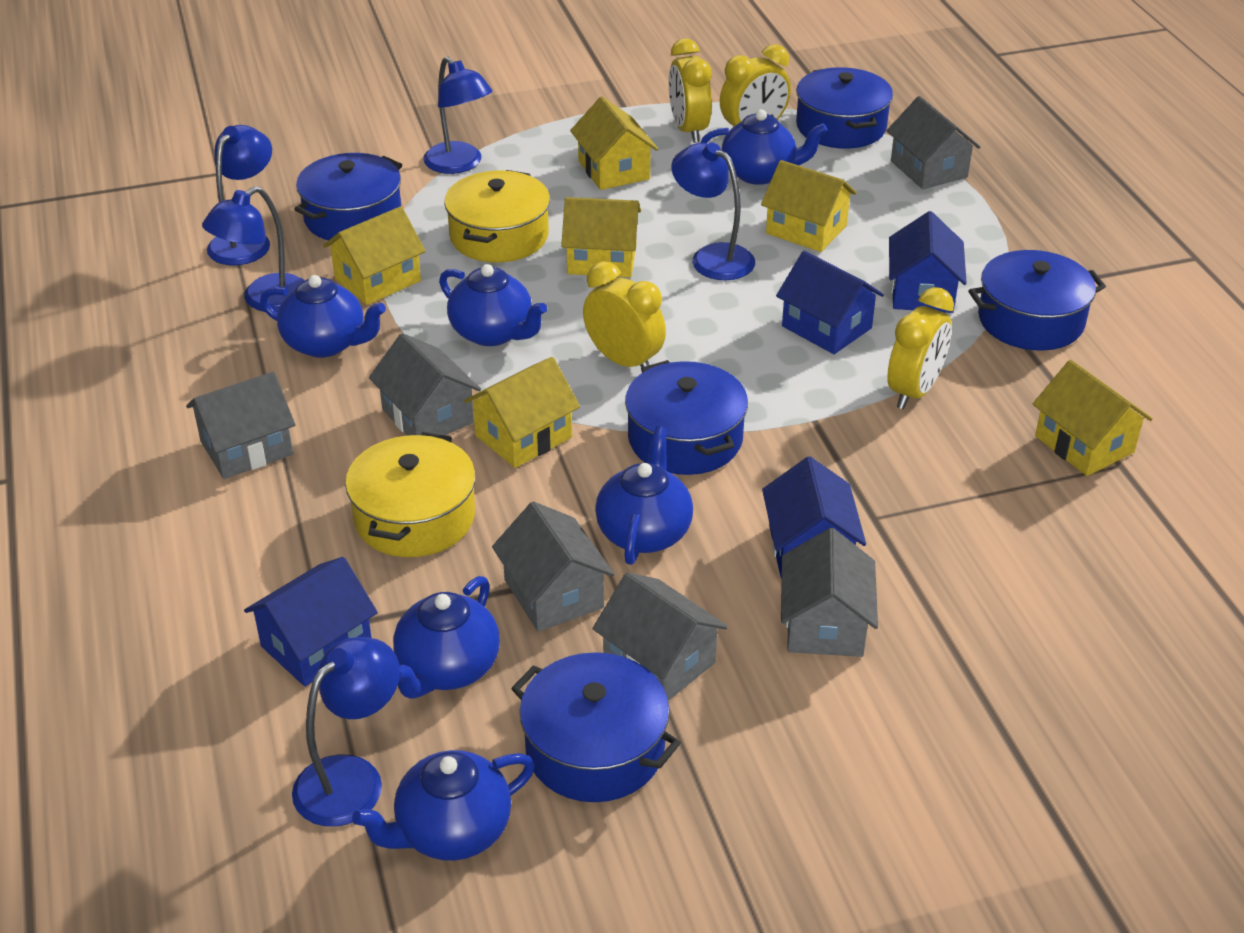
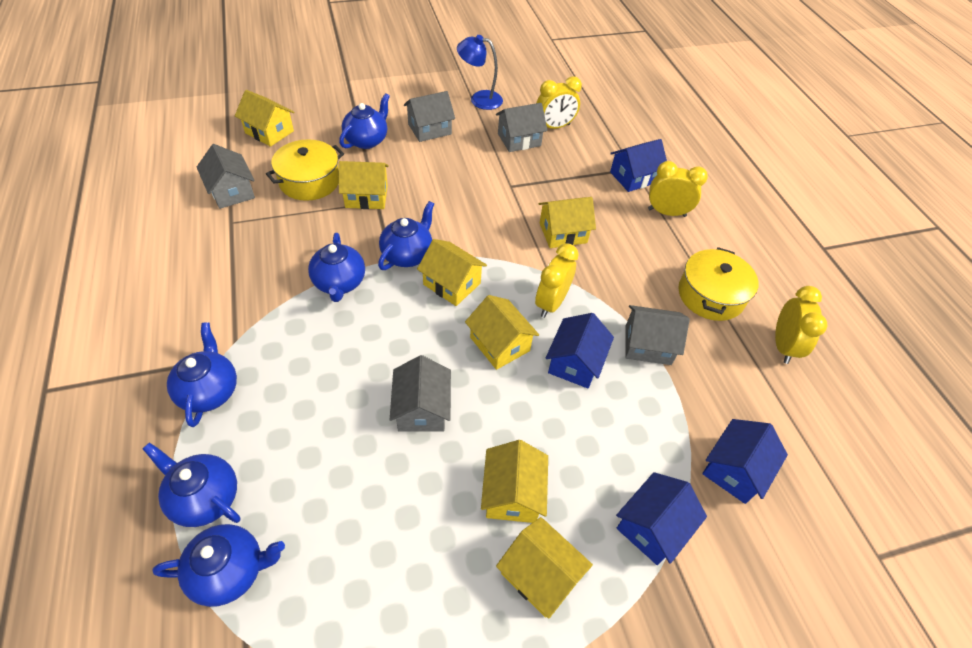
blue lamp: [202,186,305,312] [207,125,272,265] [292,637,400,827] [423,57,493,174] [671,142,755,280] = 5 -> [457,35,503,110] = 1
blue pot: [295,153,402,240] [511,652,681,802] [625,360,748,475] [796,67,893,149] [969,250,1106,351] = 5 -> none = 0
grey house: [186,372,295,479] [369,333,481,436] [492,502,614,632] [592,572,728,701] [781,528,878,657] [887,96,981,189] = 6 -> [197,144,255,209] [390,355,451,432] [404,91,455,142] [496,103,547,152] [626,305,690,365] = 5
yellow house: [323,206,426,305] [464,357,580,468] [561,197,641,277] [570,97,658,190] [761,160,857,252] [1033,360,1153,476] = 6 -> [235,90,294,147] [339,161,389,209] [417,239,487,306] [465,295,539,370] [481,440,548,523] [496,517,593,619] [539,197,596,248] = 7

